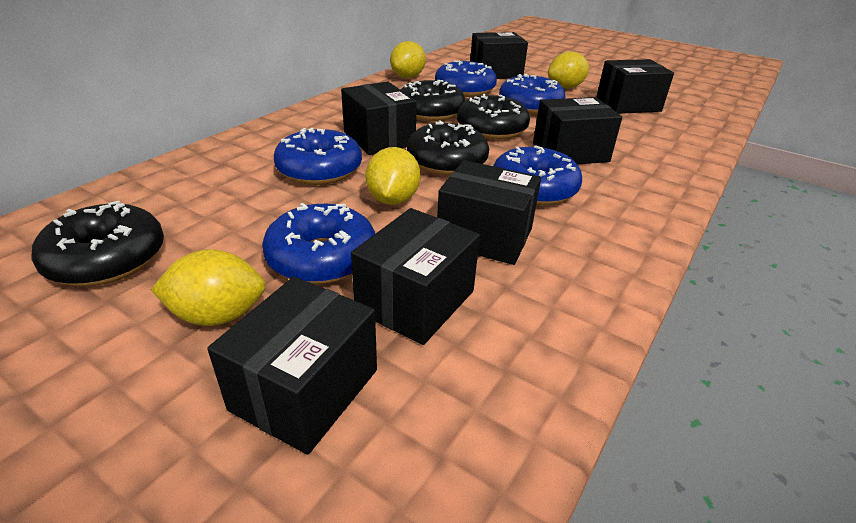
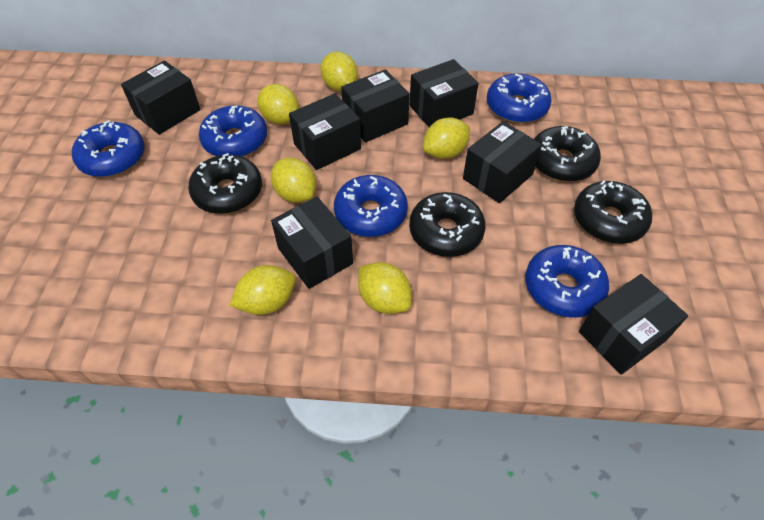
yellow lemon: [151,249,266,326] [365,147,421,205] [390,41,426,78] [548,51,589,89] = 4 -> [229,265,296,315] [257,84,299,125] [271,158,316,203] [321,52,358,91] [358,262,412,314] [423,117,470,159] = 6

